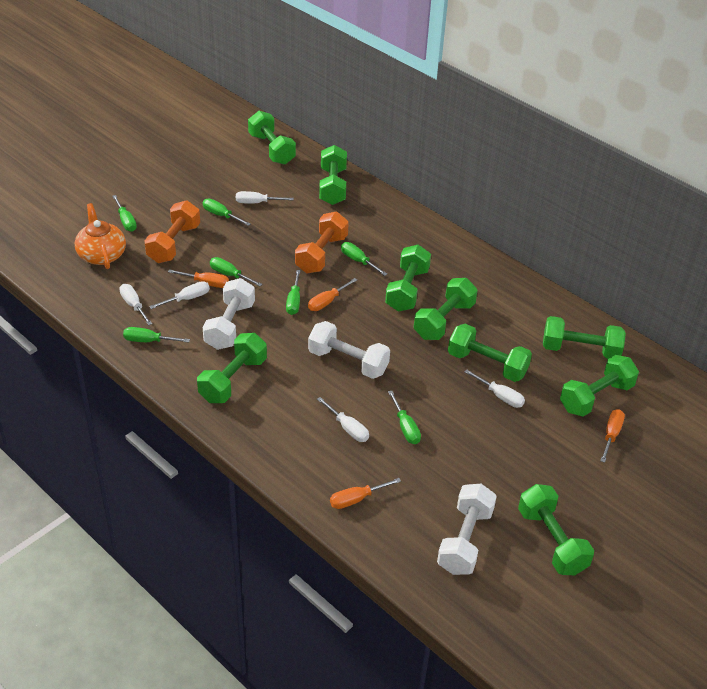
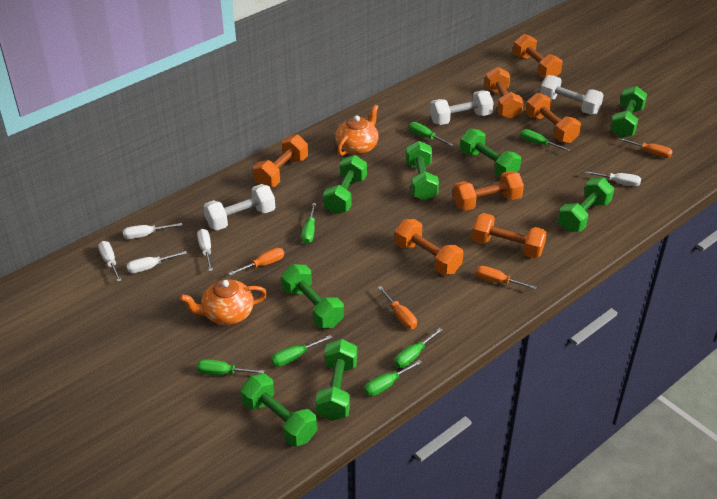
green dumbbell: [197,333,267,403] [248,111,296,165] [319,145,347,205] [385,245,431,312] [414,278,478,340] [448,324,532,382] [518,484,594,575] [543,316,626,359] [560,355,639,417] = 9 -> [240,374,317,447] [281,264,344,328] [316,339,357,421] [323,155,367,214] [406,141,439,201] [460,129,521,177] [558,177,614,232] [610,86,647,138] = 8
orange dumbbell: [144,200,200,263] [295,212,349,273] = 2 -> [253,135,308,187] [395,219,463,275] [453,171,524,211] [472,213,547,258] [485,67,524,119] [513,34,563,78] [526,93,581,144] = 7
orange teapot: [75,203,126,269] = 1 -> [180,279,267,325] [335,105,378,156] = 2

